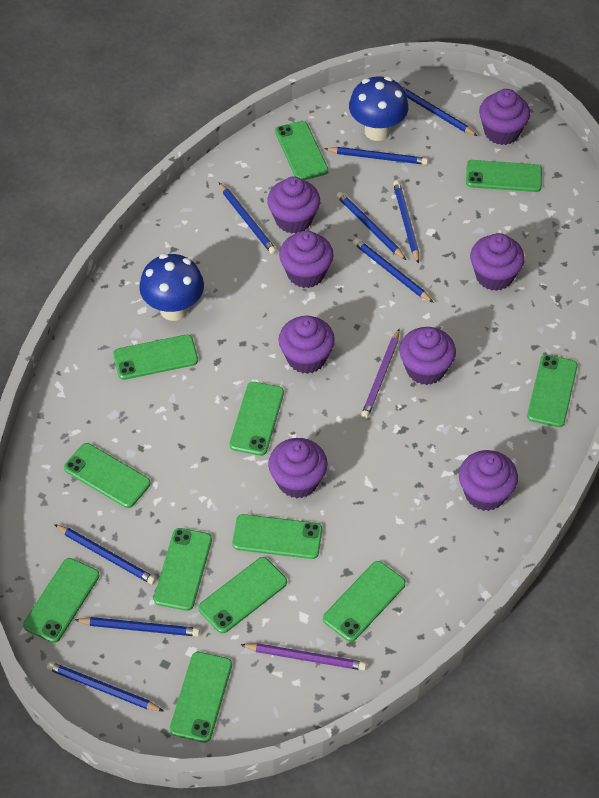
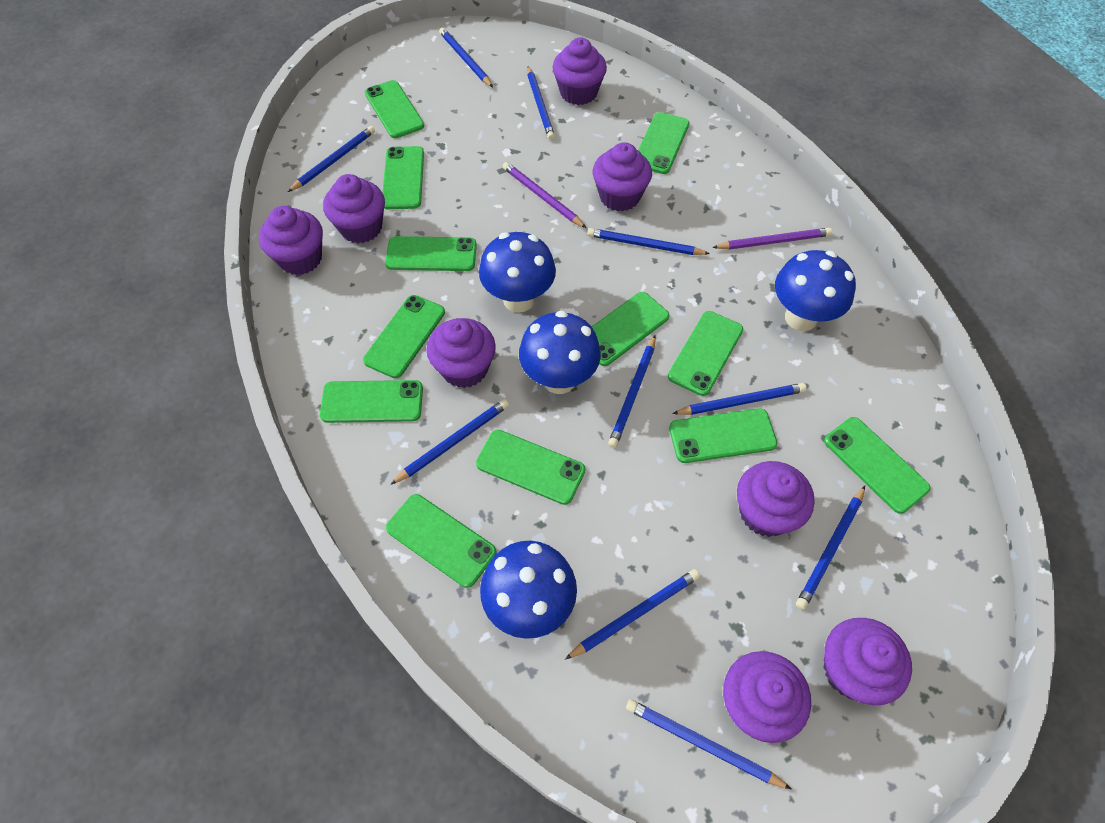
blue mushroom: [139,254,204,321] [349,76,409,141] = 2 -> [479,232,556,313] [480,541,577,639] [519,311,601,394] [775,250,856,331] = 4
blue pencil: [46,662,163,711] [54,524,156,585] [75,617,200,636] [219,183,277,254] [325,147,428,165] [337,192,406,260] [353,238,434,303] [393,180,419,264] [403,87,477,136] = 9 -> [288,126,375,192] [390,399,509,485] [439,27,493,87] [527,66,555,140] [565,569,700,660] [587,228,710,255] [608,335,656,448] [626,699,792,789] [672,383,807,415] [796,486,865,610] = 10

